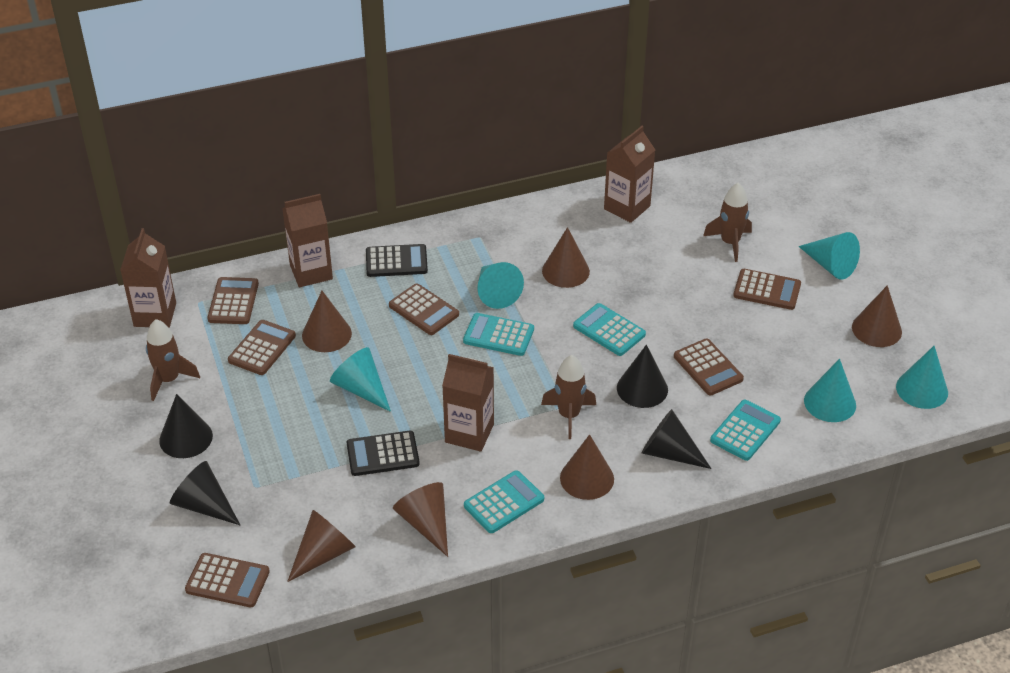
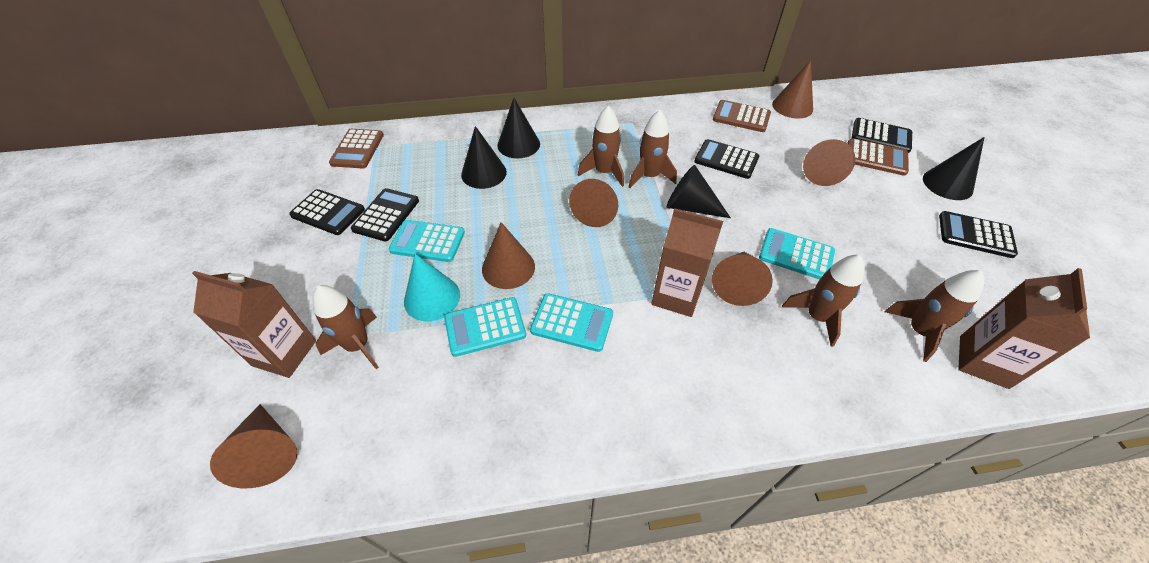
black calculator: [347,431,420,476] [366,244,428,277] = 2 -> [289,189,365,235] [351,188,419,242] [694,139,759,179] [852,118,912,153] [939,211,1018,258] = 5
brown calculator: [185,553,270,607] [207,277,259,324] [228,320,296,375] [389,283,459,335] [674,339,744,396] [733,269,801,310] = 6 -> [329,129,384,168] [713,100,771,132] [847,138,909,176] = 3
brown carton: [120,228,176,328] [283,194,333,287] [442,354,494,452] [604,126,655,223] = 4 -> [192,271,316,378] [651,208,723,317] [958,268,1090,389] = 3
brown rocket: [146,319,200,401] [541,355,596,439] [703,183,752,262] = 3 -> [313,285,379,369] [578,106,624,187] [629,110,677,188] [782,255,865,347] [885,270,984,362] = 5
turquoise cone: [330,347,391,412] [477,262,524,309] [798,232,860,280] [804,359,856,422] [896,346,948,409] = 5 -> [404,253,460,321] = 1

